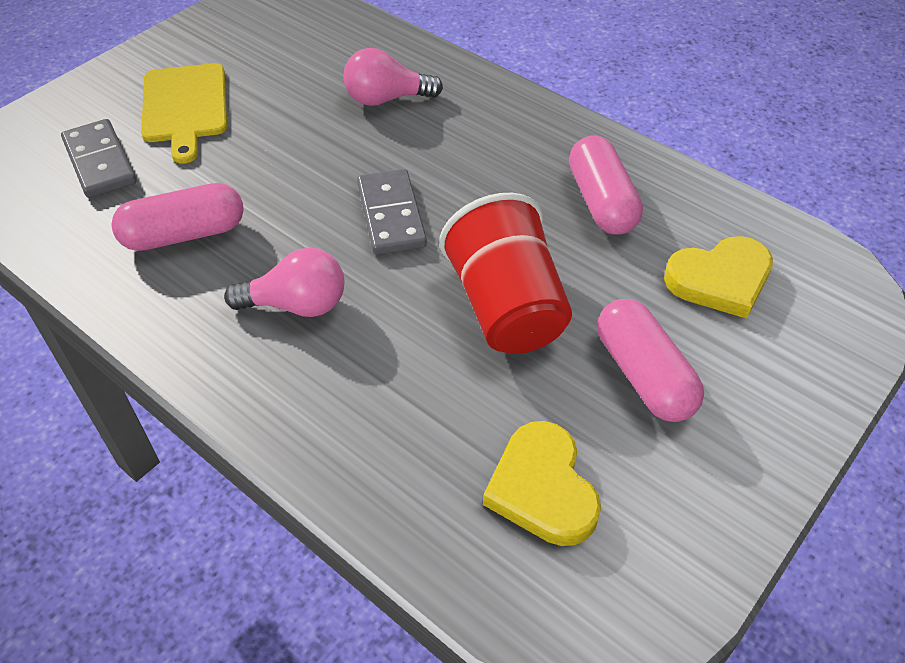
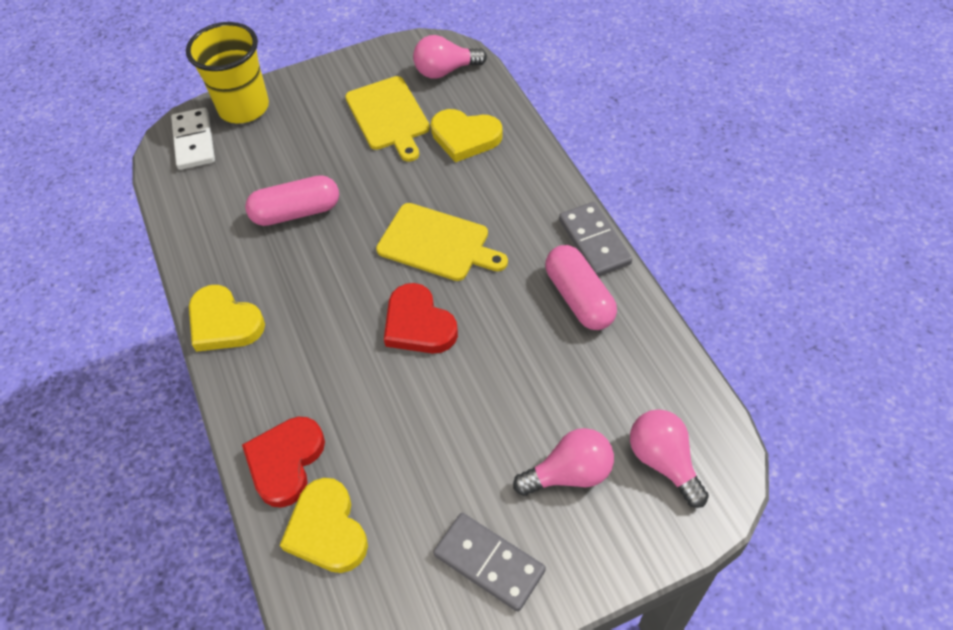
pink capsule: [111,183,244,251] [569,135,643,235] [597,299,704,422] = 3 -> [245,175,339,226] [545,245,617,330] = 2
pink light bulb: [224,248,345,317] [343,48,443,106] = 2 -> [413,35,487,79] [513,428,614,496] [630,409,709,508] = 3
red cup: [439,193,572,354] = 1 -> none = 0
red heart: none = 0 -> [242,417,325,508] [384,283,458,354] = 2
white domino: none = 0 -> [171,107,215,170] = 1
yellow cup: none = 0 -> [186,22,269,123] = 1
yellow cutting board: [141,63,227,163] = 1 -> [345,76,430,162] [376,203,508,281] = 2
yellow heart: [483,421,601,546] [664,236,773,319] = 2 -> [189,285,265,352] [280,478,368,573] [431,109,503,162] = 3

